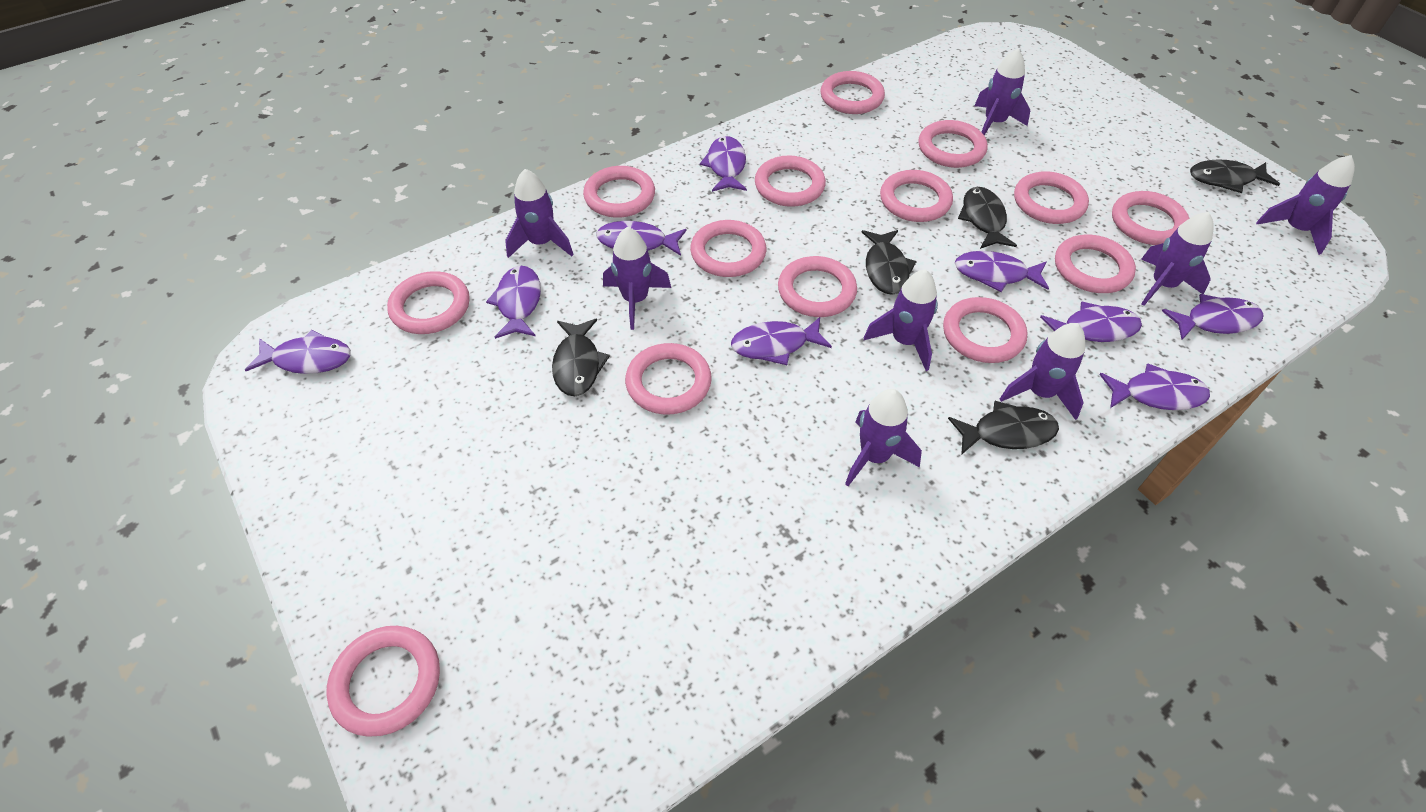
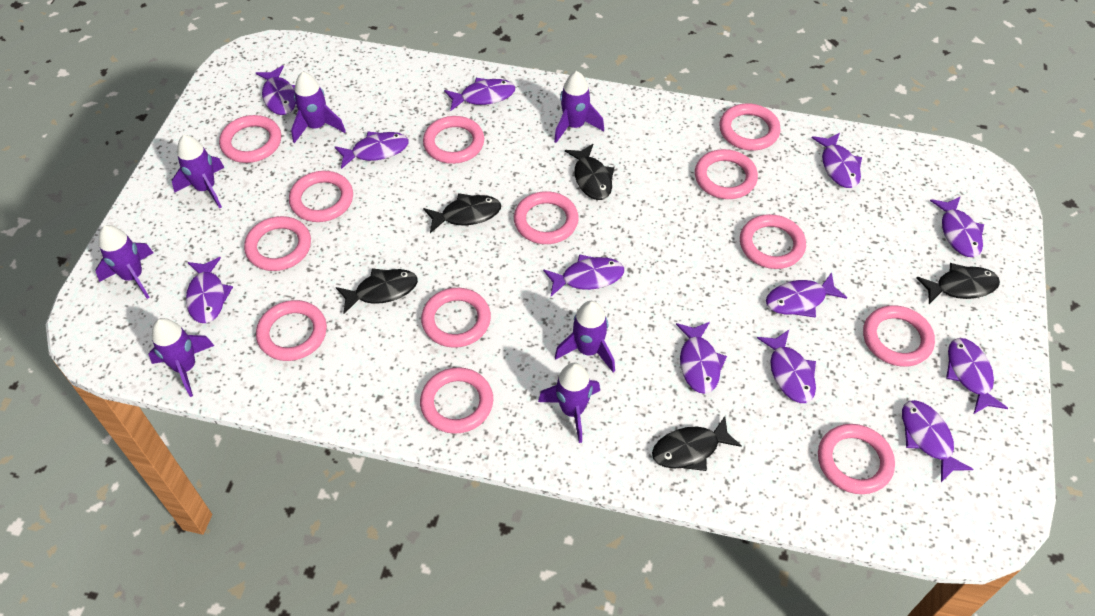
pink ring: [326,626,440,737] [387,271,470,334] [583,166,655,218] [625,343,712,415] [690,220,766,277] [755,155,826,207] [778,256,857,317] [821,71,885,114] [880,170,953,222] [919,120,987,168] [943,297,1027,363] [1014,171,1089,224] [1055,235,1136,293] [1112,191,1189,245] = 14 -> [219,115,281,163] [244,216,311,271] [256,300,327,361] [289,171,353,222] [420,367,493,434] [421,288,491,348] [423,116,484,164] [514,191,579,244] [695,149,758,199] [719,104,781,151] [740,214,806,269] [818,424,895,494] [863,305,935,367] = 13
purple fish: [245,330,351,374] [486,266,541,339] [596,221,686,256] [700,136,747,192] [731,317,832,365] [955,251,1049,292] [1040,301,1142,342] [1099,363,1210,410] [1162,294,1264,340] = 9 -> [186,257,233,323] [256,65,296,115] [334,132,409,169] [444,78,515,111] [543,254,624,296] [676,322,727,394] [757,330,816,403] [766,272,847,318] [812,133,862,188] [902,400,973,482] [930,196,984,257] [946,338,1008,414] = 12
purple rocket: [505,169,574,258] [603,227,671,330] [845,389,922,486] [864,269,938,371] [975,49,1030,136] [1000,323,1085,420] [1141,212,1214,306] [1256,155,1355,255] = 8 -> [96,225,154,299] [148,318,214,397] [172,135,225,209] [291,72,346,143] [538,363,600,443] [554,71,604,143] [555,301,615,372] = 7

